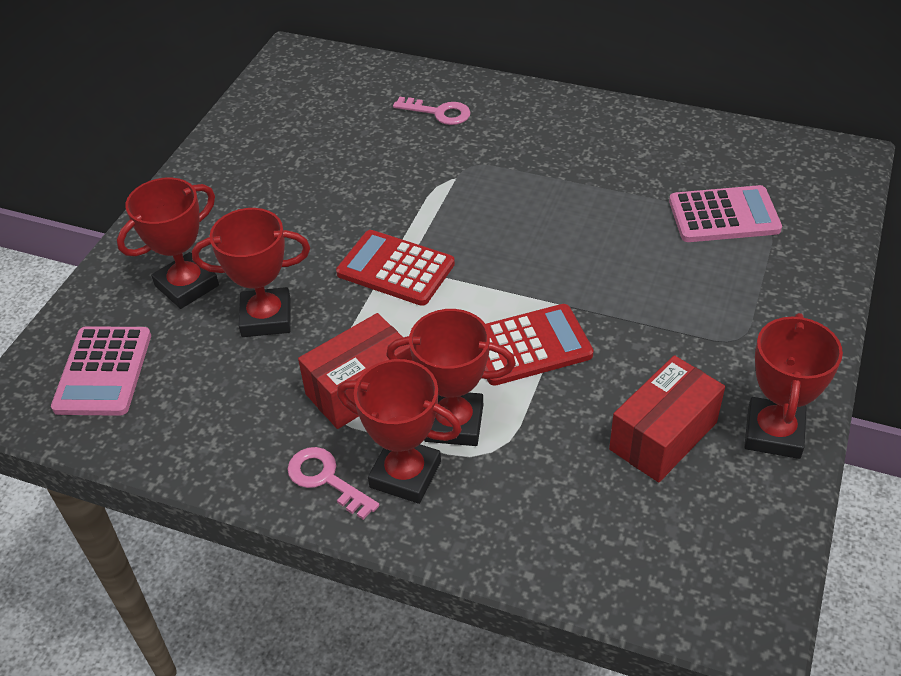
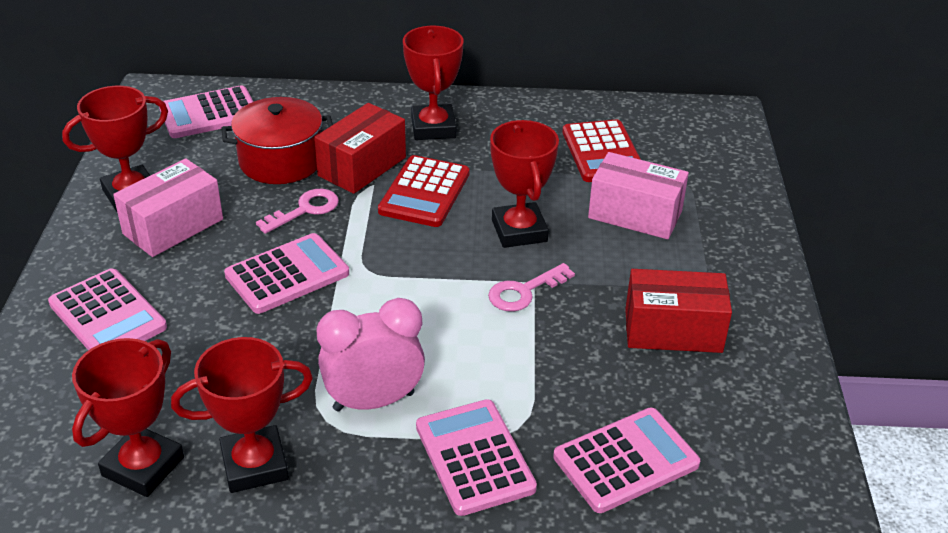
pink box: none = 0 -> [113,158,223,257] [588,152,689,239] = 2
pink calculator: [51,326,151,416] [669,185,782,242] = 2 -> [48,268,167,350] [159,86,253,138] [224,233,349,314] [416,399,537,516] [553,408,700,513] = 5
pink clock: none = 0 -> [316,298,425,412] = 1
red pot: none = 0 -> [221,97,333,184] = 1

